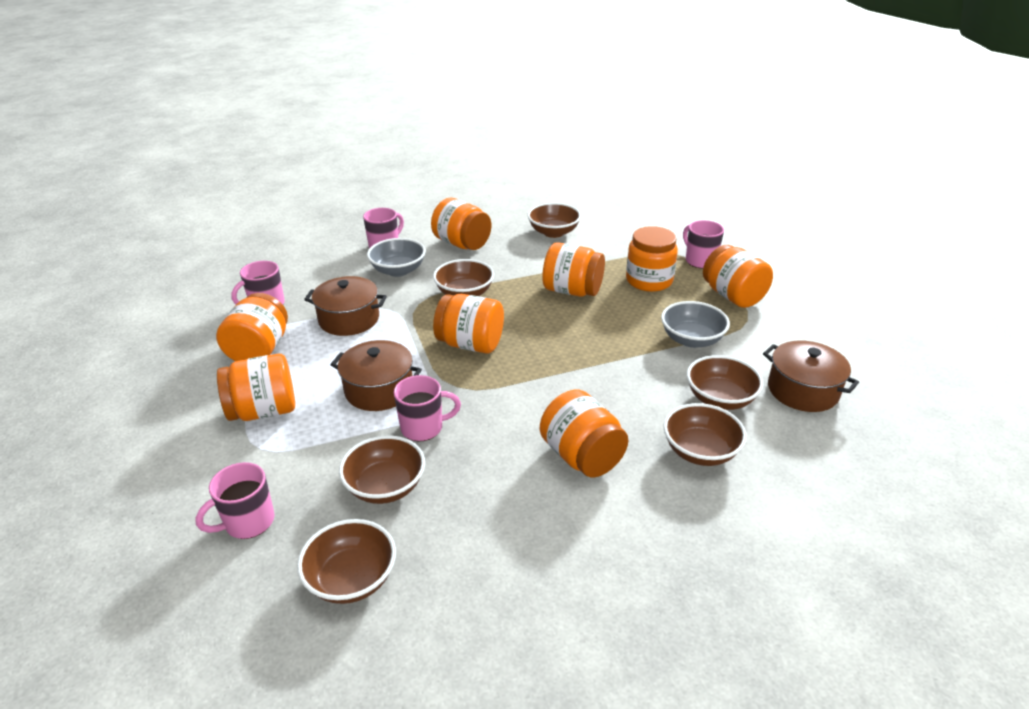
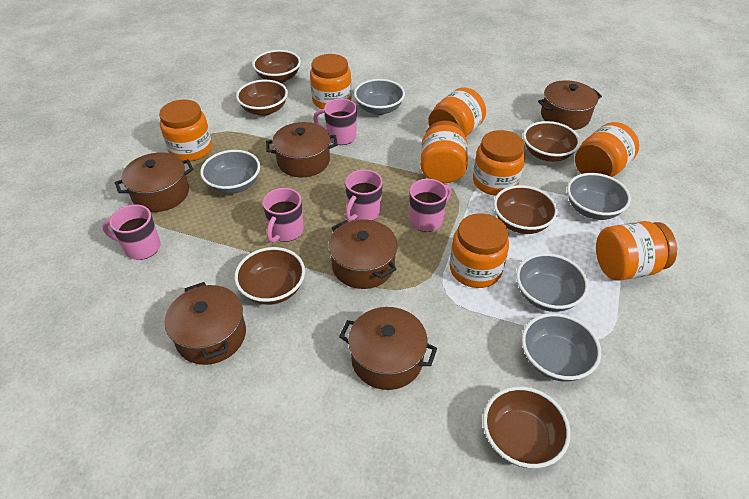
brown pot: [304,276,387,336] [331,340,422,411] [763,340,859,412] = 3 -> [115,153,194,212] [165,282,246,365] [266,122,338,177] [328,219,397,289] [339,307,437,390] [538,80,602,130] = 6
grey bowl: [367,238,426,277] [661,301,730,348] = 2 -> [200,150,260,194] [354,79,405,115] [516,253,589,312] [522,313,601,382] [567,173,631,220] = 5

